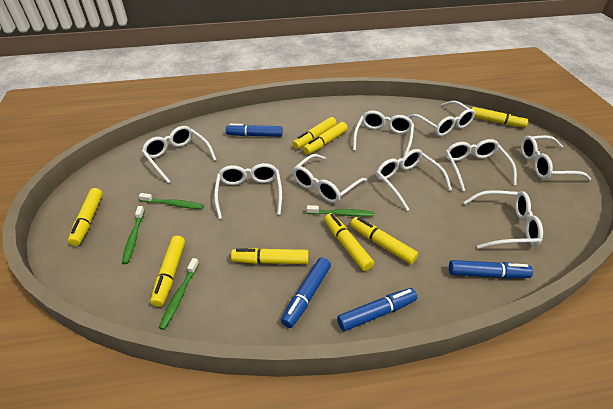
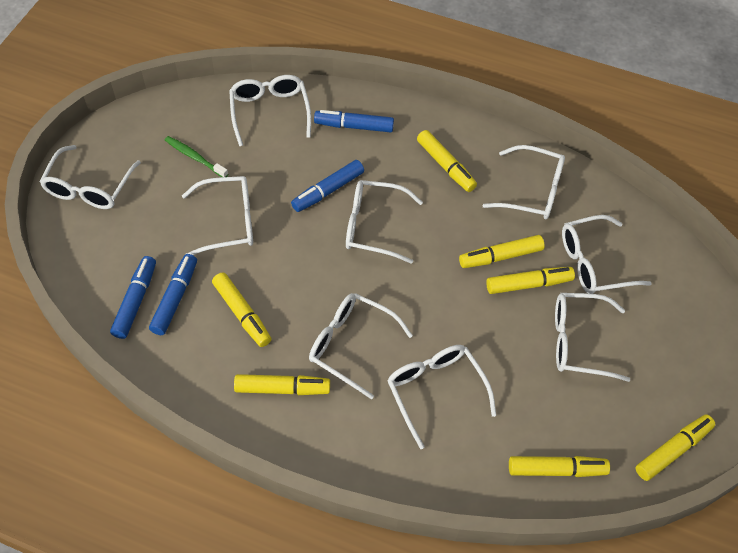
green toothbrush: [122,206,145,264] [139,193,204,209] [159,258,199,330] [307,205,374,217] = 4 -> [165,136,228,177] = 1
yellow marker: [68,188,103,246] [150,236,185,307] [231,248,308,264] [292,117,337,149] [303,122,348,155] [324,213,374,271] [350,217,418,264] [472,107,528,127] = 8 -> [212,273,271,347] [234,374,330,395] [417,130,477,192] [459,235,545,268] [486,267,575,294] [509,456,610,477] [635,414,716,481] = 7

